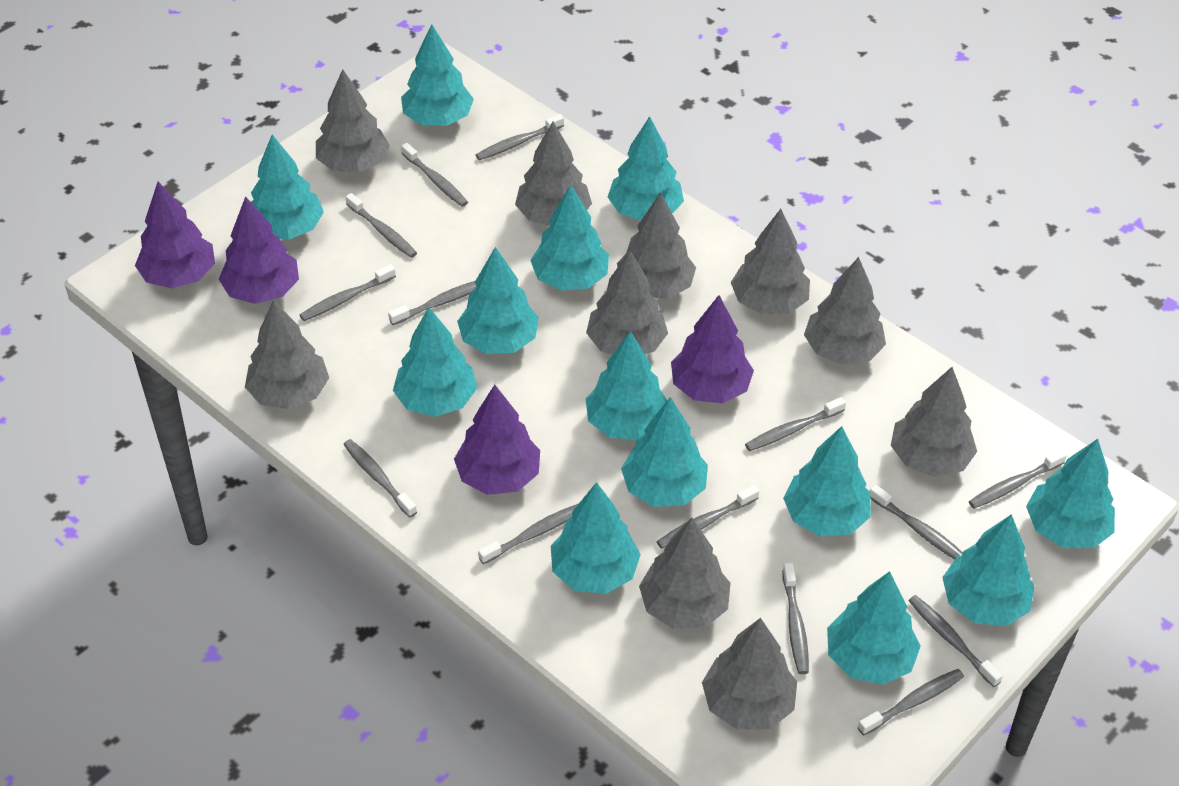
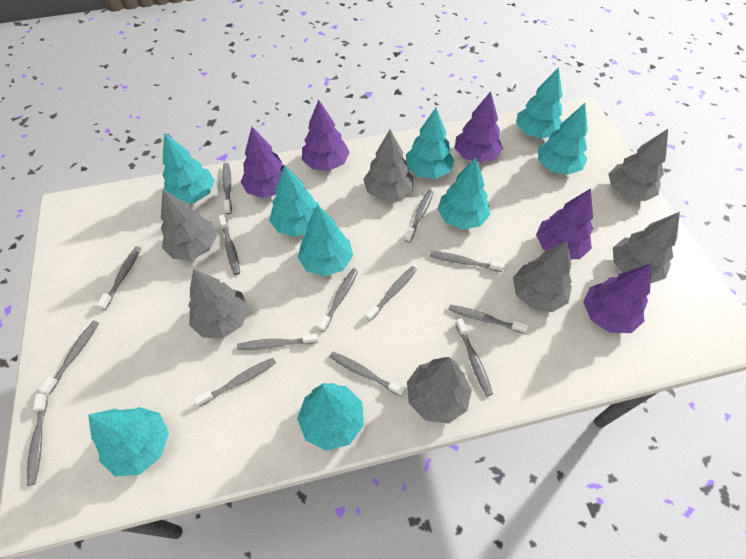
grey tree: [245,300,329,409] [316,69,390,173] [515,122,592,226] [586,251,668,355] [617,192,696,299] [639,518,730,629] [702,618,797,730] [731,209,810,315] [804,257,886,365] [891,367,977,477] = 10 -> [161,189,217,260] [188,269,249,338] [363,130,413,201] [407,357,472,424] [513,241,572,312] [608,129,668,201] [613,212,680,284] = 7
purple tree: [135,182,215,289] [219,196,299,304] [454,385,540,495] [671,295,754,403] = 4 -> [241,127,284,198] [302,100,350,171] [455,91,503,163] [536,188,593,259] [583,264,651,333] = 5
turquoise tree: [251,135,324,240] [393,307,477,417] [401,24,474,126] [457,247,539,354] [530,185,609,291] [551,482,641,594] [586,331,667,440] [608,116,684,220] [621,397,708,507] [783,426,871,536] [827,571,921,685] [942,514,1035,626] [1026,439,1115,548] = 13 -> [88,407,169,477] [162,133,215,203] [269,165,319,237] [297,383,364,451] [298,205,353,276] [406,108,455,179] [437,157,490,230] [516,67,562,139] [538,103,588,175] = 9

